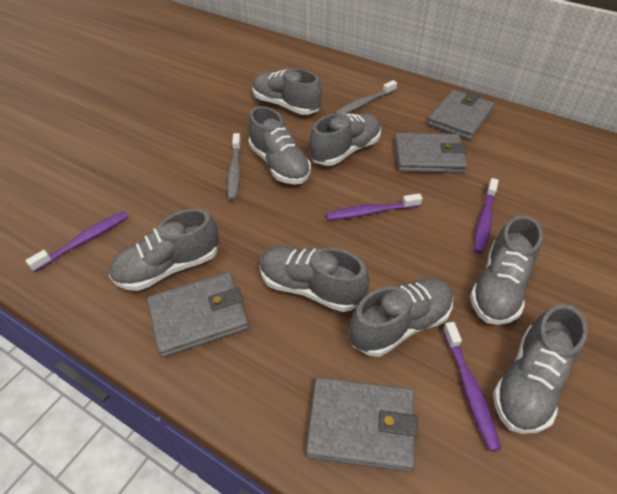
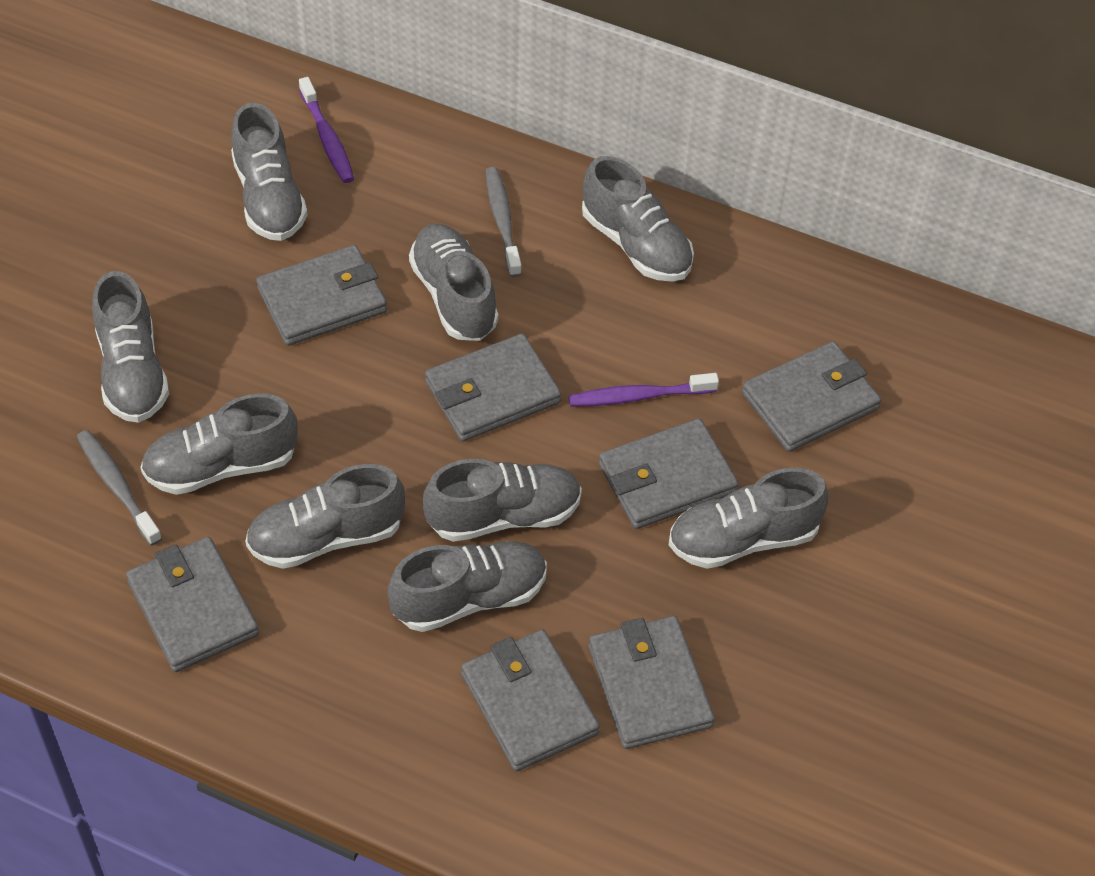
grey shoe: [109,209,219,291] [248,106,311,184] [253,68,322,115] [259,246,370,312] [309,113,381,166] [349,278,453,357] [470,215,543,325] [493,304,588,434] = 8 -> [92,271,169,423] [140,393,298,495] [231,103,308,241] [245,464,405,569] [387,541,547,632] [409,224,498,341] [423,459,582,542] [582,156,694,282] [669,468,829,569] = 9
grey wallet: [147,272,249,358] [306,377,418,472] [394,133,467,173] [427,90,494,140] = 4 -> [126,537,259,672] [256,245,387,346] [425,333,561,442] [461,629,600,771] [588,616,715,749] [598,418,739,529] [742,341,881,452] = 7
purple toothbrush: [25,211,129,272] [326,193,422,220] [442,322,501,451] [474,178,499,254] = 4 -> [299,77,354,183] [569,373,719,407] = 2

